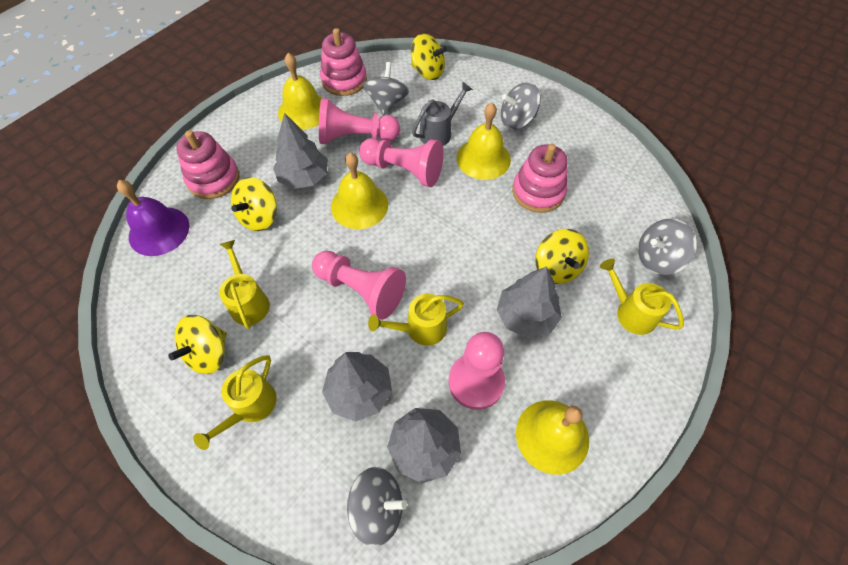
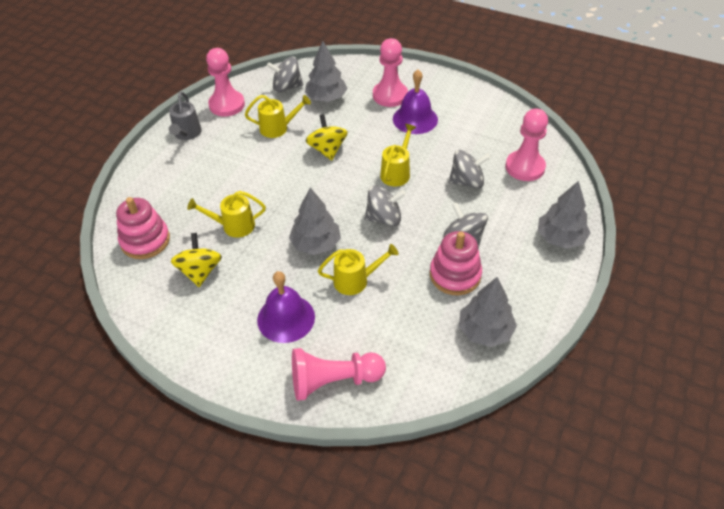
pink stacking toy: [176,130,239,199] [320,28,367,96] [512,144,568,213] = 3 -> [116,197,170,259] [430,231,482,295] = 2
purple bell: [117,180,189,256] = 1 -> [257,271,315,343] [393,70,438,134] = 2
yellow bell: [278,53,322,130] [331,153,388,229] [457,103,511,180] [516,400,589,475] = 4 -> none = 0
yellow spinning top: [168,315,226,374] [231,177,277,231] [411,34,447,80] [536,229,589,284] = 4 -> [171,233,222,287] [306,114,348,161] = 2

